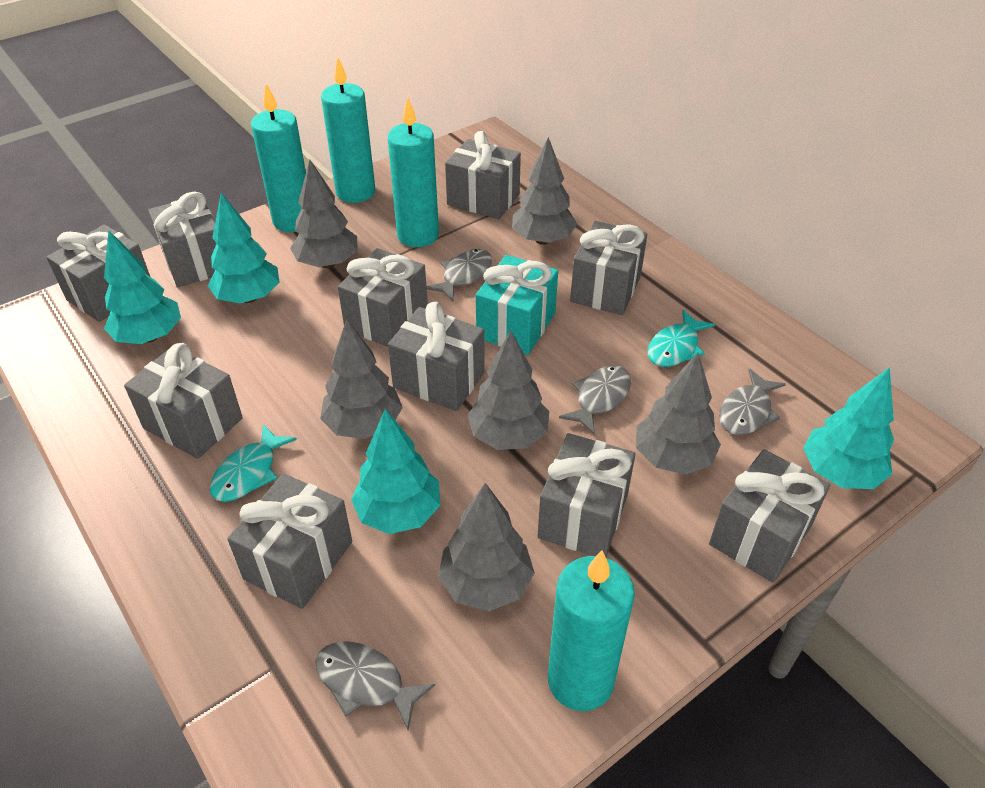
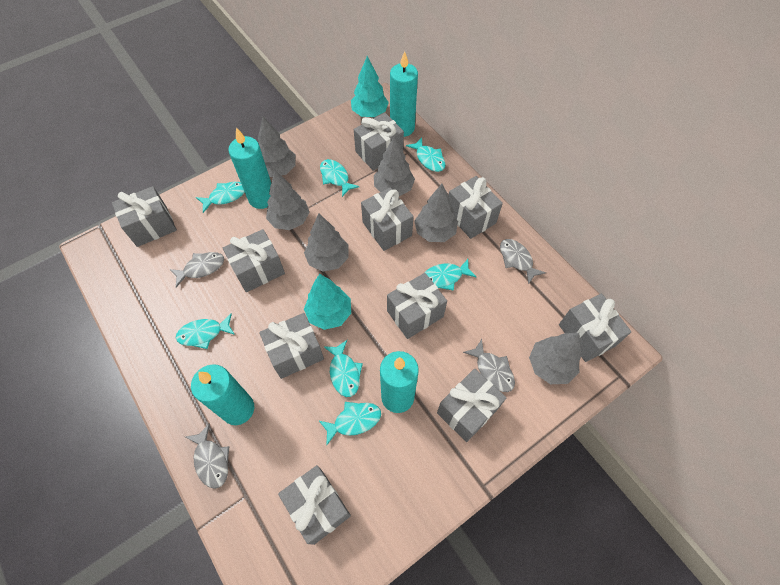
turquoise fish: [210,424,297,502] [648,310,715,367] = 2 -> [176,313,235,349] [196,182,245,213] [318,402,381,446] [320,159,359,197] [324,340,363,397] [406,137,445,172] [424,259,476,291] = 7
turquoise gift: [476,255,558,355] = 1 -> none = 0
turquoise tree: [104,231,181,344] [208,193,279,303] [351,409,440,534] [803,367,894,489] = 4 -> [304,274,351,330] [351,56,389,117] = 2

